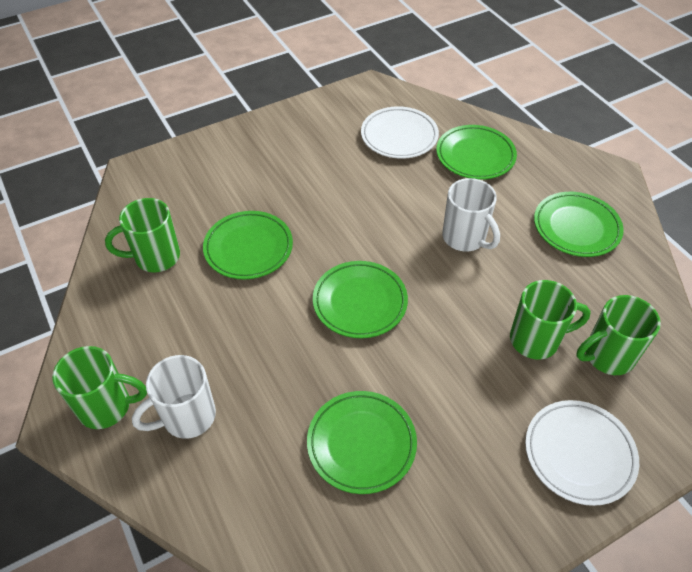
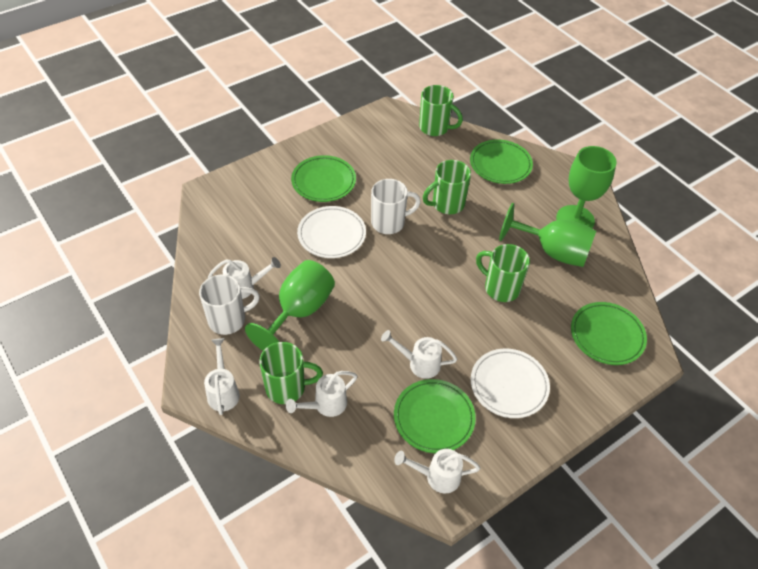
green goblet: none = 0 -> [245,260,335,351] [499,203,596,267] [556,146,617,229] = 3
green plate: [203,211,293,279] [307,391,417,494] [313,261,408,338] [436,125,517,180] [534,192,624,257] = 5 -> [291,155,356,202] [394,379,476,453] [470,140,533,184] [571,302,647,365] = 4
white watering can: none = 0 -> [204,338,240,415] [208,257,281,299] [286,371,357,417] [381,330,457,379] [394,449,481,494] = 5

